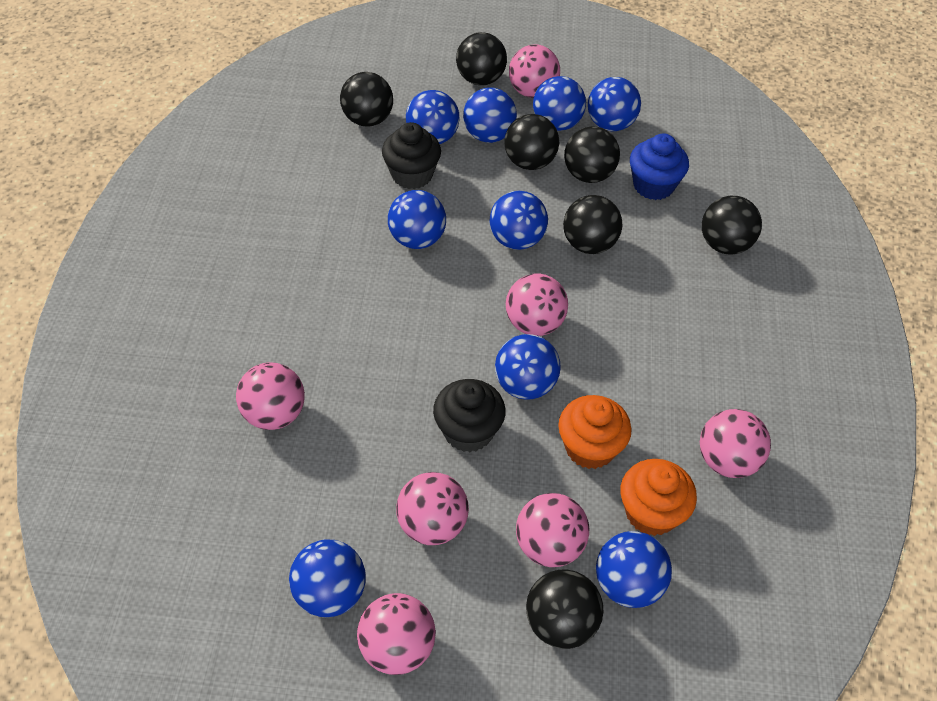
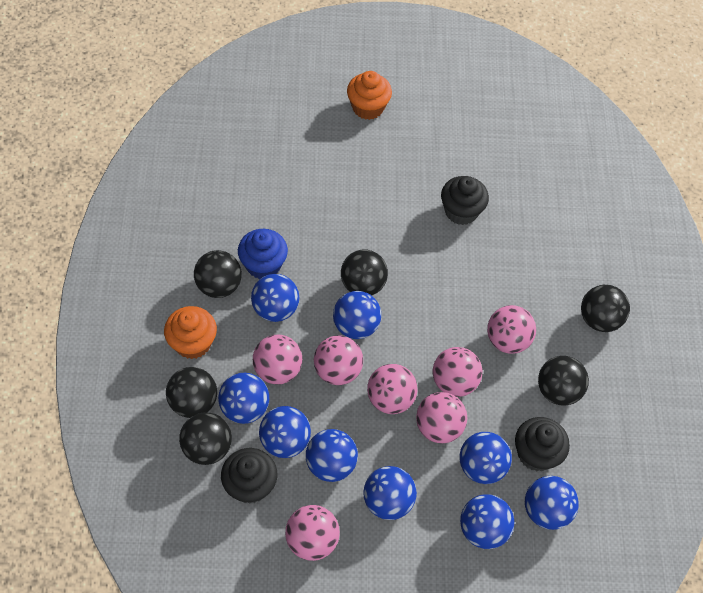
black ball: [340,72,393,127] [456,32,507,85] [504,114,559,170] [526,569,603,649] [563,195,622,254] [564,126,620,183] [702,196,762,255] = 7 -> [166,367,217,418] [179,412,232,465] [194,250,242,298] [341,250,388,295] [538,356,589,406] [581,285,630,332] = 6
black cupcake: [382,122,441,189] [433,379,506,452] = 2 -> [221,448,277,504] [441,176,489,225] [515,417,570,471] = 3

